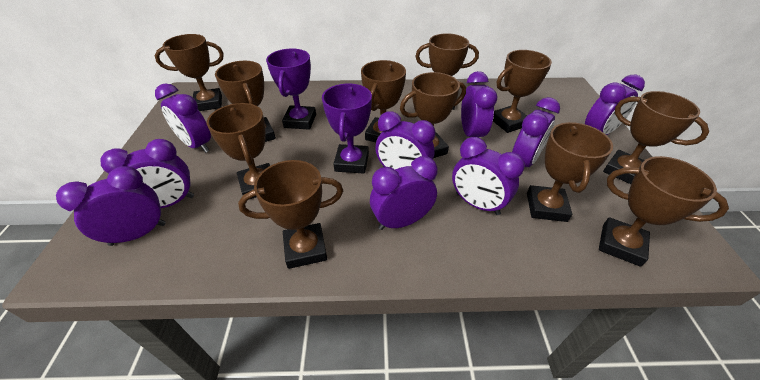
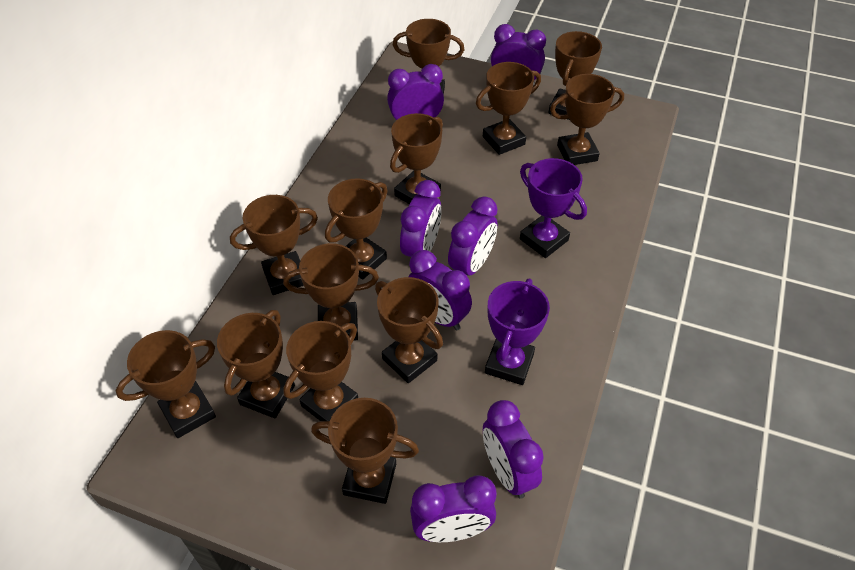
brown trophy: [155,34,224,111] [207,103,270,199] [215,61,276,142] [238,160,343,269] [361,60,406,142] [400,72,466,158] [415,33,479,110] [493,50,552,133] [527,122,613,222] [599,156,729,267] [603,91,709,184] = 11 -> [115,330,216,438] [217,310,295,418] [230,195,318,295] [283,243,379,341] [283,321,358,421] [311,398,419,504] [325,178,388,280] [375,277,443,383] [390,113,443,204] [393,19,465,94] [476,62,541,155] [548,31,602,120] [550,74,624,165] = 13
purple clock: [56,166,166,246] [100,139,194,208] [155,83,211,153] [370,156,437,230] [375,111,435,169] [452,137,525,215] [461,71,497,138] [512,97,560,167] [585,74,645,135] = 9 -> [387,64,444,120] [400,180,442,257] [409,250,472,330] [410,475,496,542] [448,196,498,275] [483,400,544,499] [491,24,546,86] = 7

